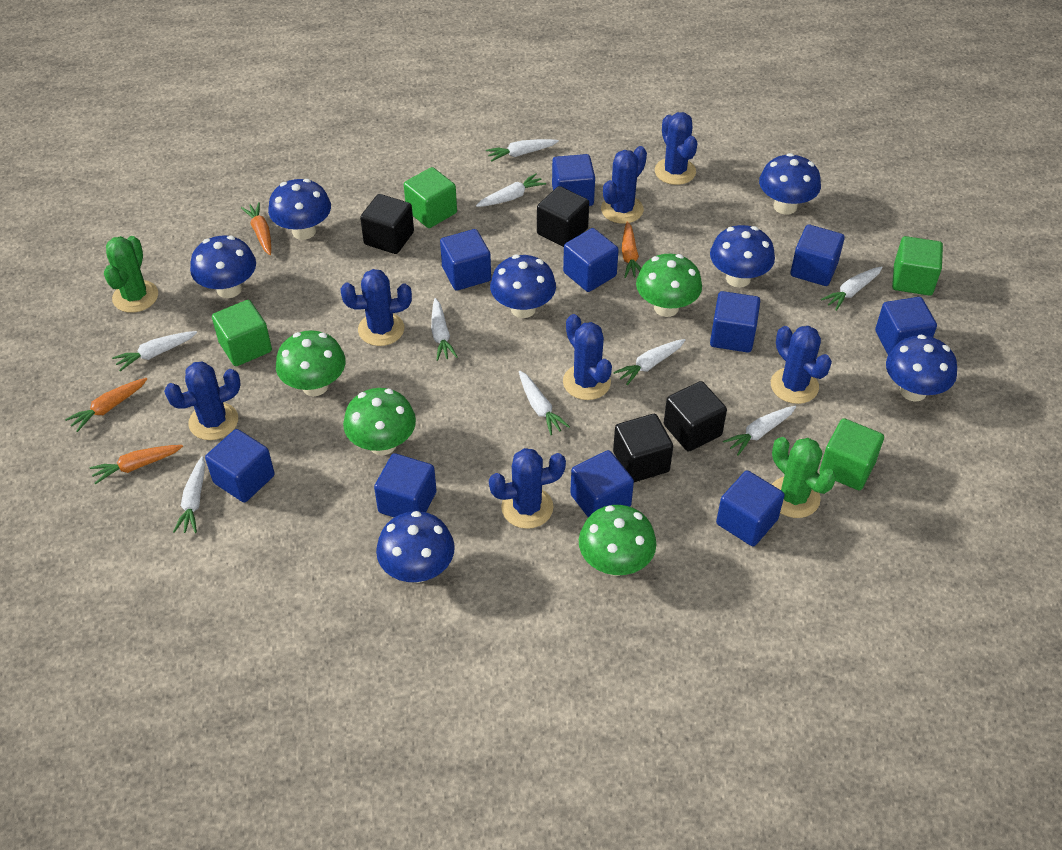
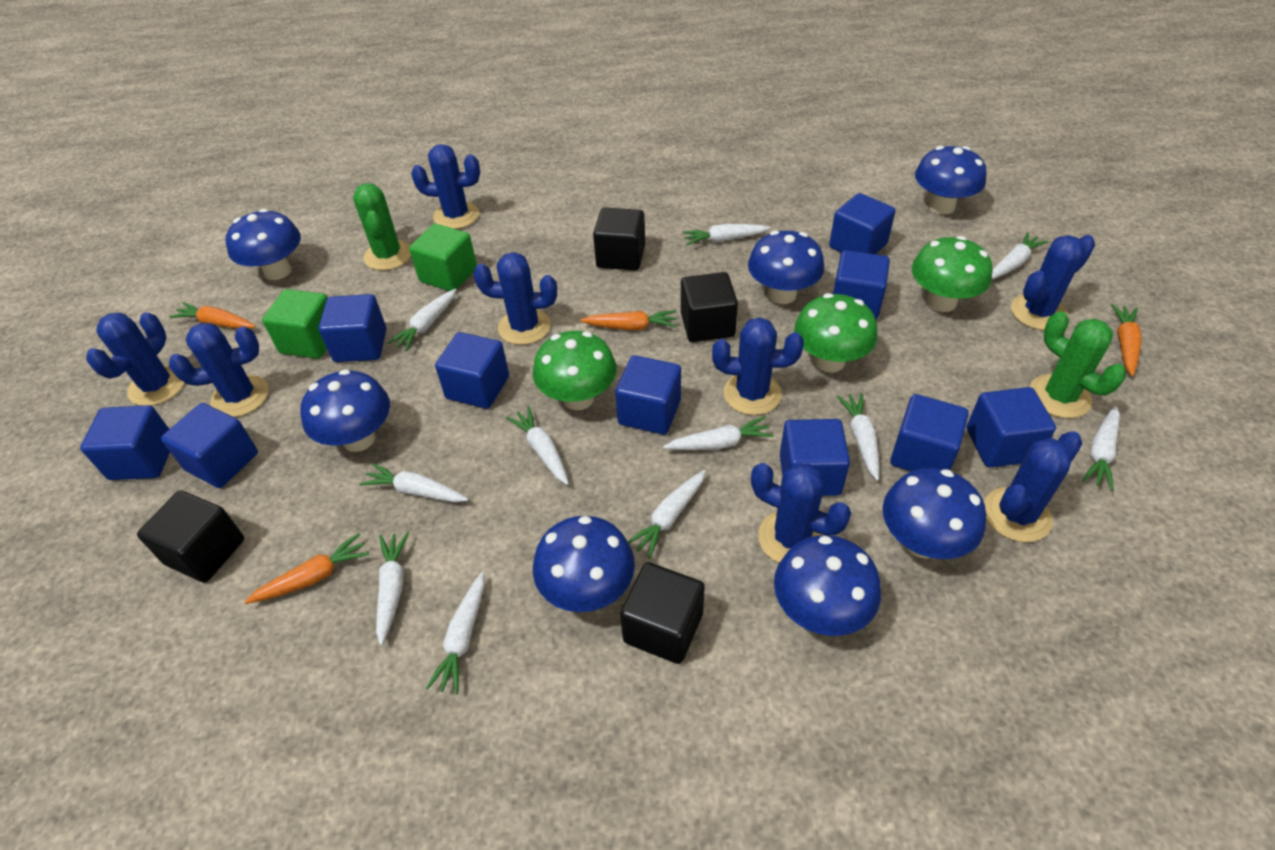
blue cactus: [164,361,241,440] [340,269,412,346] [489,448,566,529] [563,314,612,400] [601,146,647,224] [655,112,697,185] [771,326,832,404] = 7 -> [86,312,185,406] [169,323,269,417] [411,144,480,229] [473,252,557,345] [712,317,804,415] [751,463,851,563] [984,431,1082,542] [1011,235,1095,330] = 8
green cube: [212,300,272,366] [404,167,457,228] [819,418,884,490] [892,236,943,296] = 4 -> [262,289,328,359] [409,224,477,291] = 2
green mushroom: [276,330,346,396] [343,388,416,455] [579,505,657,576] [636,254,702,317] = 4 -> [533,331,617,410] [794,293,878,372] [912,236,993,312] = 3
white carrot: [112,331,197,371] [173,456,205,533] [431,298,458,361] [476,174,546,207] [486,139,559,162] [519,371,570,435] [613,339,685,385] [723,406,796,456] [821,266,883,311] = 9 -> [360,463,468,503] [376,532,409,645] [388,288,457,351] [426,572,485,694] [506,406,569,485] [628,470,706,559] [663,416,774,450] [682,224,770,245] [837,393,879,481] [992,232,1048,279] [1082,406,1120,491] = 11

